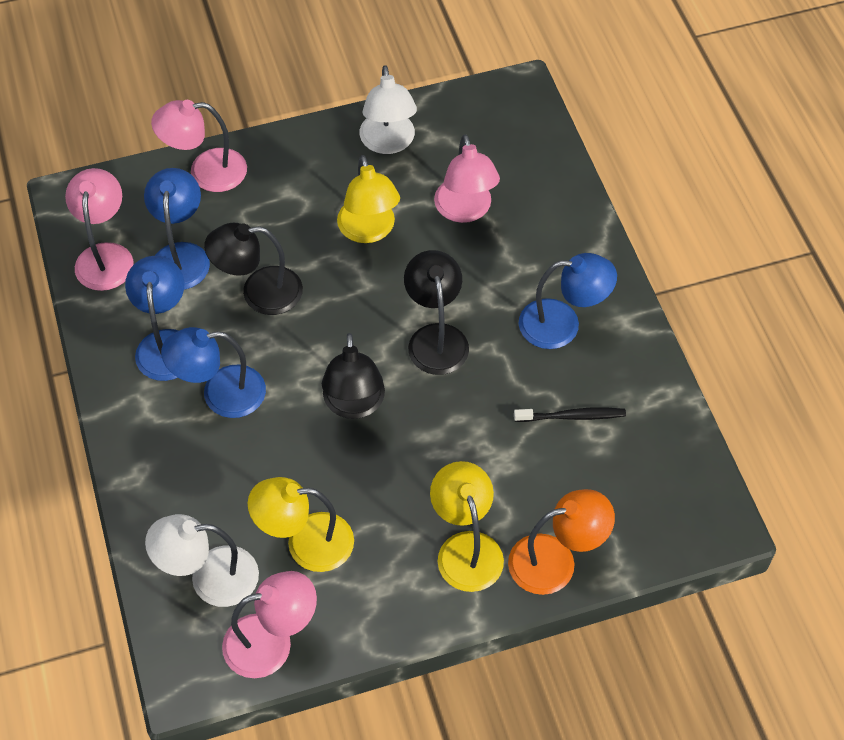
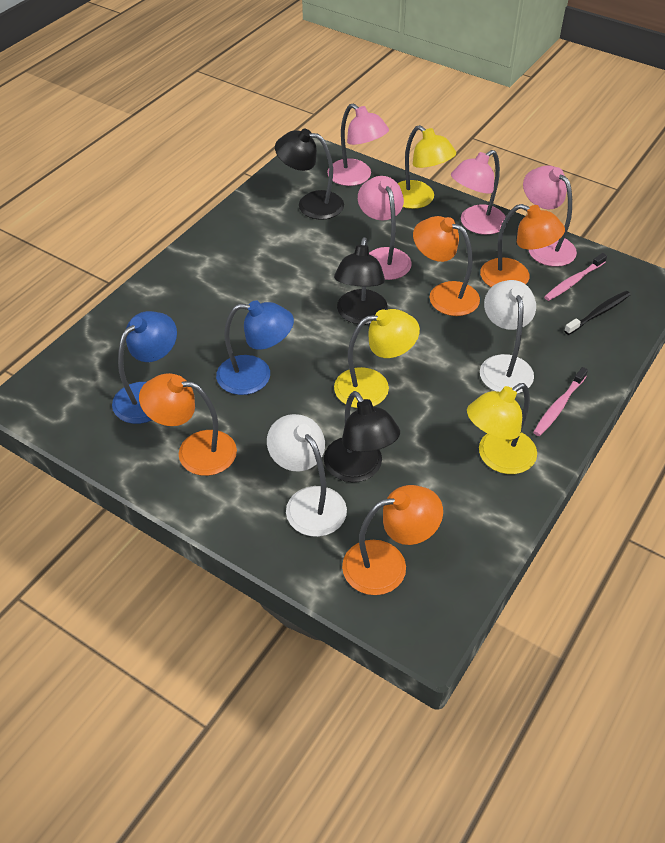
blue lamp: [125,256,184,381] [144,168,210,290] [161,327,266,418] [518,253,617,349] = 4 -> [112,311,177,424] [216,300,294,395] = 2
orange lamp: [508,489,615,595] = 1 -> [139,373,237,476] [342,485,443,595] [413,216,480,316] [480,204,565,287] = 4
pink toothbrush: none = 0 -> [533,367,588,436] [544,253,607,301] = 2

